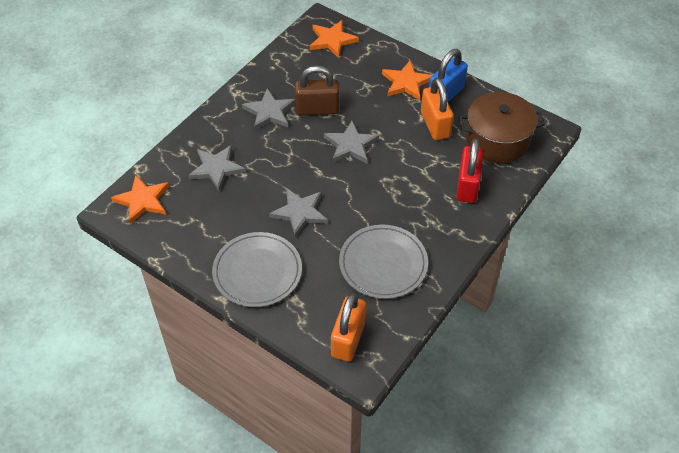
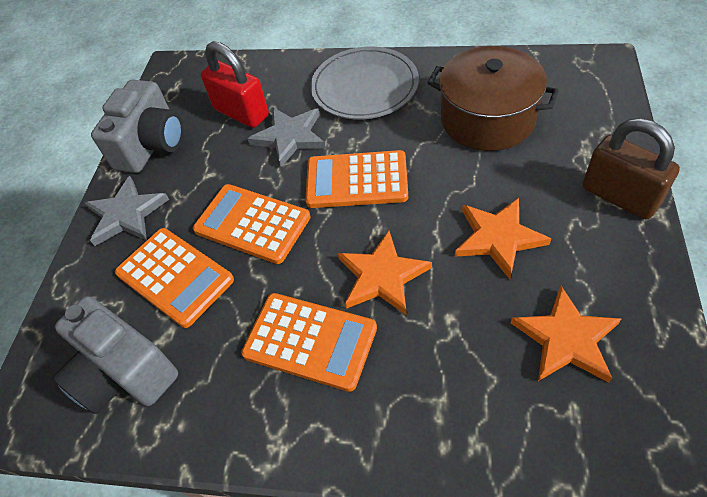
blue padlock: [429,49,468,102] = 1 -> none = 0
grey camera: none = 0 -> [52,296,178,414] [91,80,183,173] = 2
grey plate: [212,232,302,307] [339,225,428,299] = 2 -> [311,46,419,120] = 1
grey star: [188,145,246,191] [242,88,296,130] [269,188,328,237] [324,121,379,163] = 4 -> [85,176,169,246] [248,107,326,167] = 2
orange calculator: none = 0 -> [115,228,234,328] [193,184,311,264] [241,293,377,392] [305,150,408,208] = 4
orange padlock: [331,293,366,362] [421,78,453,140] = 2 -> none = 0

